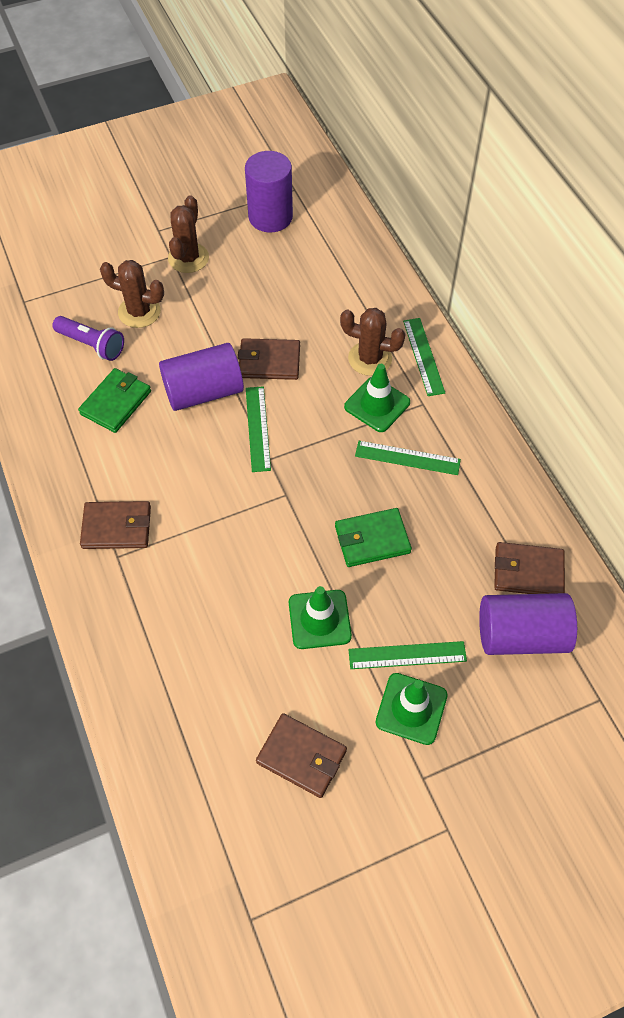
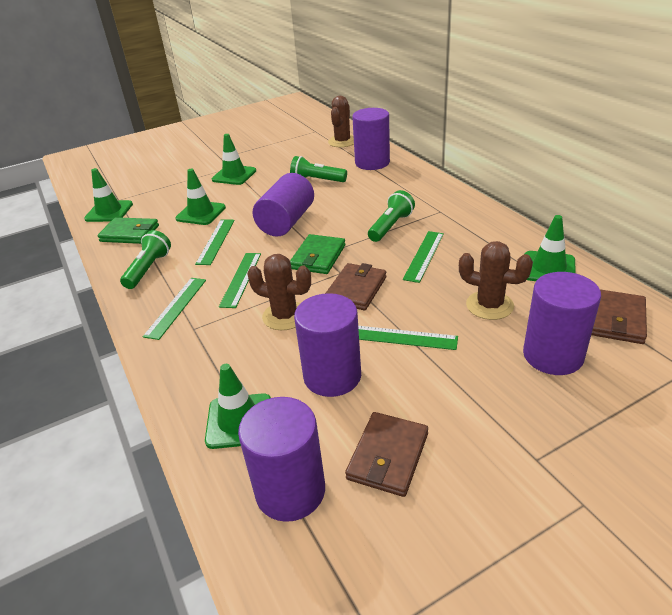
brown wallet: [80,501,151,549] [238,338,300,380] [256,713,347,798] [494,542,565,594] = 4 -> [325,263,386,310] [345,412,428,497] [591,289,647,344] = 3
green flashlight: none = 0 -> [120,230,171,289] [290,156,347,182] [368,190,415,242] = 3
green ruler: [246,386,271,472] [348,641,467,669] [355,441,461,475] [403,318,445,396] = 4 -> [143,278,206,340] [195,220,235,265] [219,253,261,308] [358,326,458,350] [403,231,444,283] = 5
green traffic cone: [289,586,352,649] [344,364,410,432] [376,673,448,745] = 3 -> [84,168,133,222] [175,169,226,225] [205,364,271,449] [212,134,256,185] [525,215,576,281] = 5
purple cylinder: [159,343,244,411] [245,151,293,232] [479,593,577,655] = 3 -> [238,397,325,522] [253,173,314,237] [294,293,361,397] [352,108,390,170] [523,272,601,375] = 5
purple flashlight: [52,316,124,361] = 1 -> none = 0

